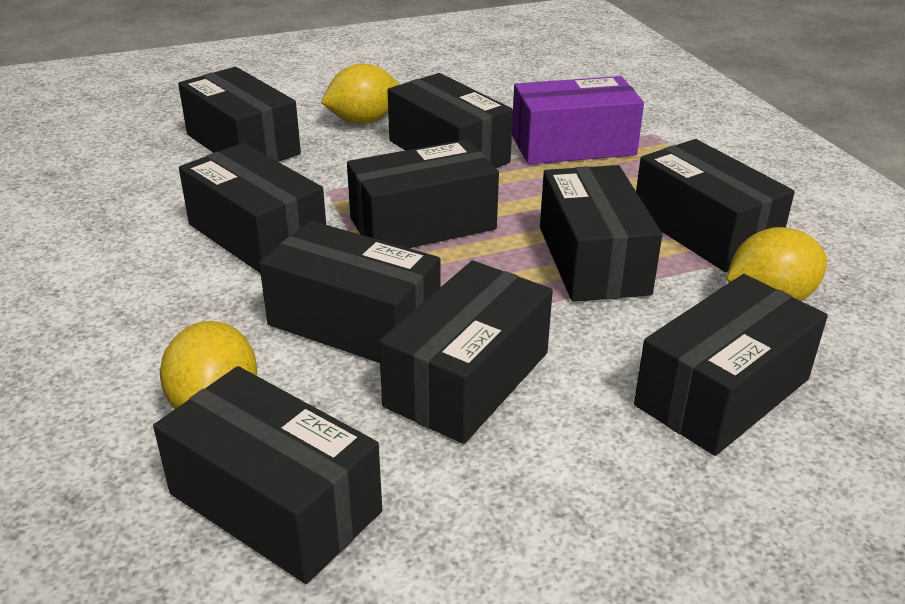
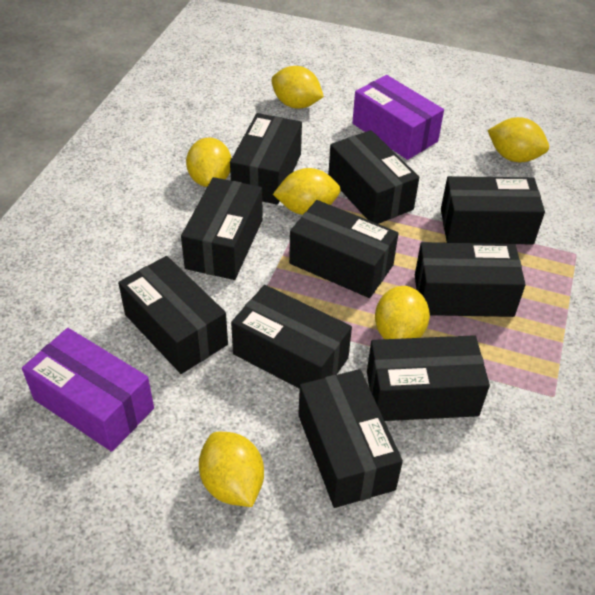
purple box: [512,76,644,164] = 1 -> [22,328,154,452] [352,75,444,160] = 2
yellow lemon: [160,321,257,409] [321,64,399,124] [726,227,827,301] = 3 -> [186,137,232,187] [199,432,264,507] [271,66,324,109] [273,168,341,215] [375,286,430,339] [487,117,549,162] = 6

